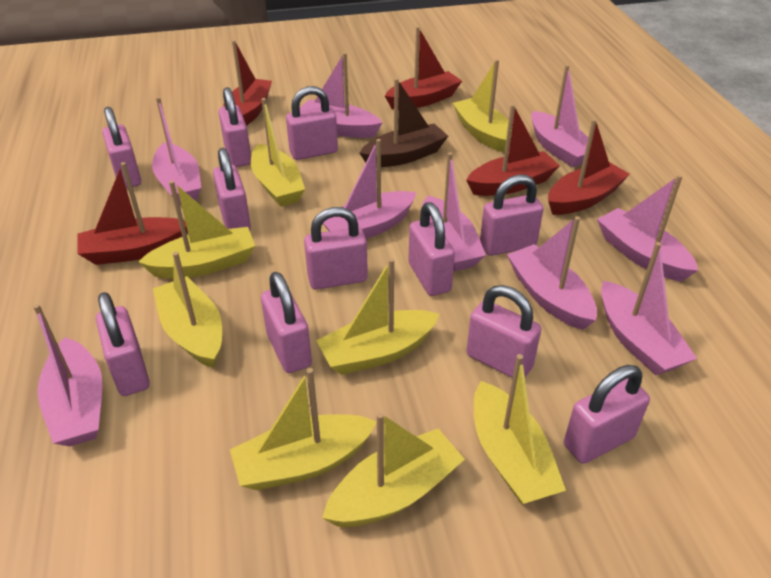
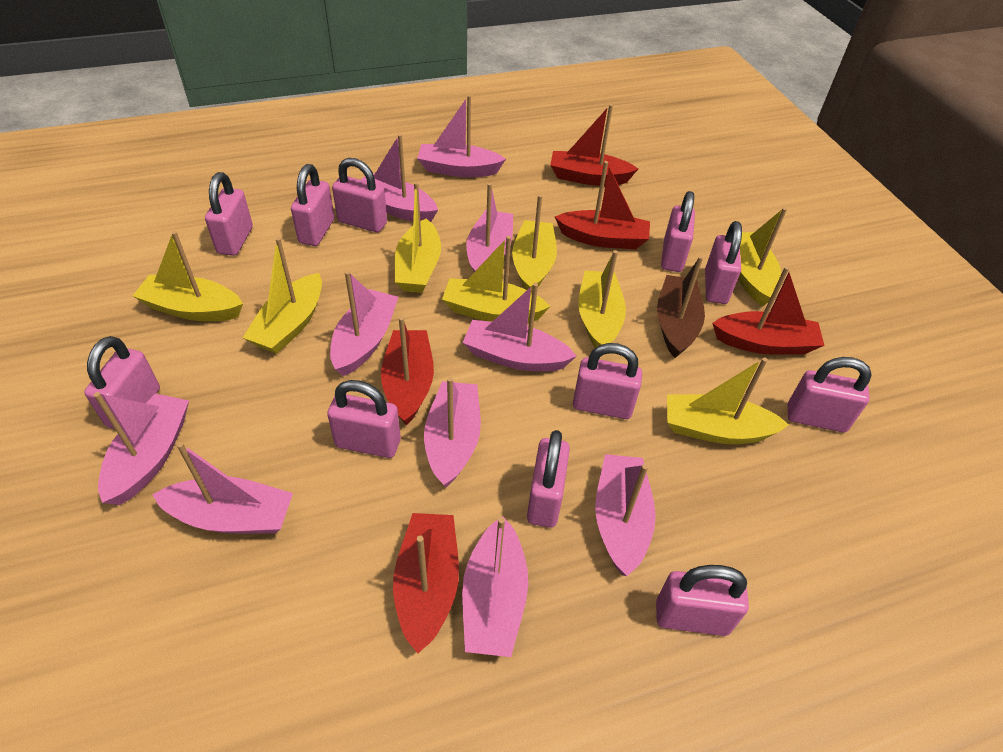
pink boat: [33,304,103,446] [152,97,201,205] [300,52,383,138] [323,139,416,239] [422,152,486,271] [507,216,597,330] [531,65,588,167] [597,175,698,282] [601,242,697,375] = 9 -> [94,392,189,505] [152,442,293,534] [330,271,398,376] [361,134,438,222] [417,95,506,177] [424,377,481,487] [462,516,528,657] [463,283,577,372] [466,183,513,272] [595,454,656,576] = 10

